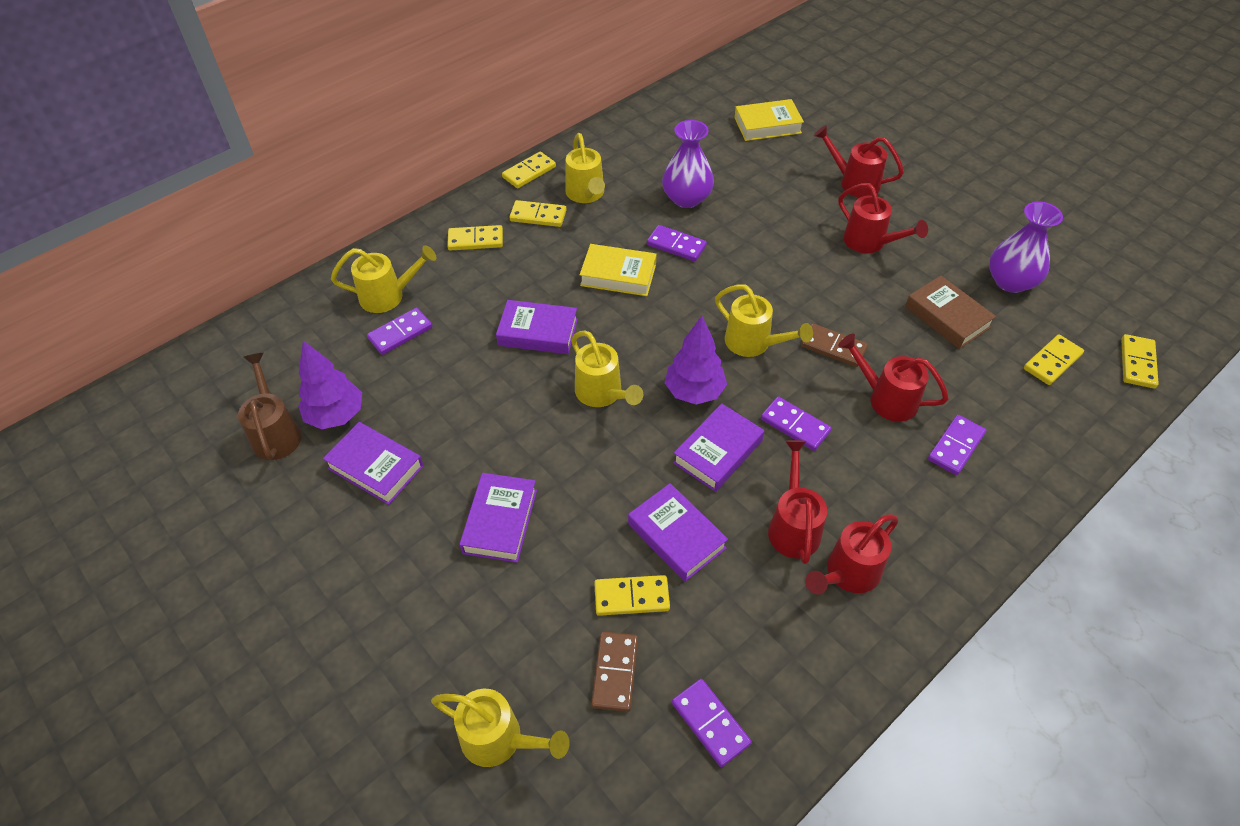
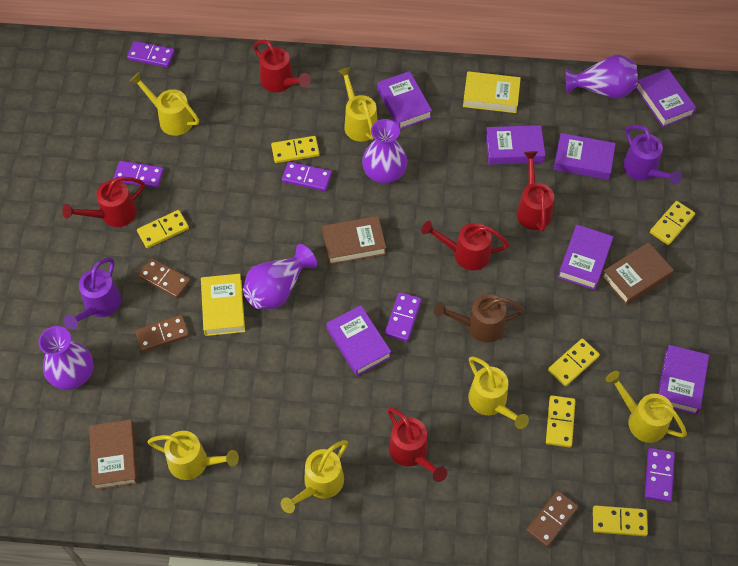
brown book: [905,276,996,349] = 1 -> [89,420,138,490] [322,216,386,265] [602,242,674,305] = 3
brown domino: [591,631,638,712] [801,324,868,367] = 2 -> [135,315,189,352] [138,258,190,298] [526,491,578,547] = 3
purple book: [323,422,423,505] [459,473,537,563] [496,300,578,354] [628,483,728,582] [673,403,764,492] = 5 -> [326,305,391,376] [377,71,432,129] [485,125,545,165] [554,133,616,180] [558,224,613,290] [636,69,696,127] [658,345,709,415] = 7
purple tree: [298,340,362,429] [665,316,727,405] = 2 -> none = 0
purple vase: [662,120,714,208] [989,202,1063,293] = 2 -> [38,326,94,390] [243,244,317,309] [362,119,408,183] [565,55,638,99] = 4
purple watering can: none = 0 -> [64,258,121,330] [623,125,682,185] = 2
yellow watering can: [331,245,437,313] [431,689,570,767] [565,133,605,203] [571,331,643,407] [715,284,813,357] = 5 -> [129,72,199,136] [147,431,239,480] [281,440,348,513] [338,67,378,142] [468,356,529,429] [606,371,687,443] = 6

